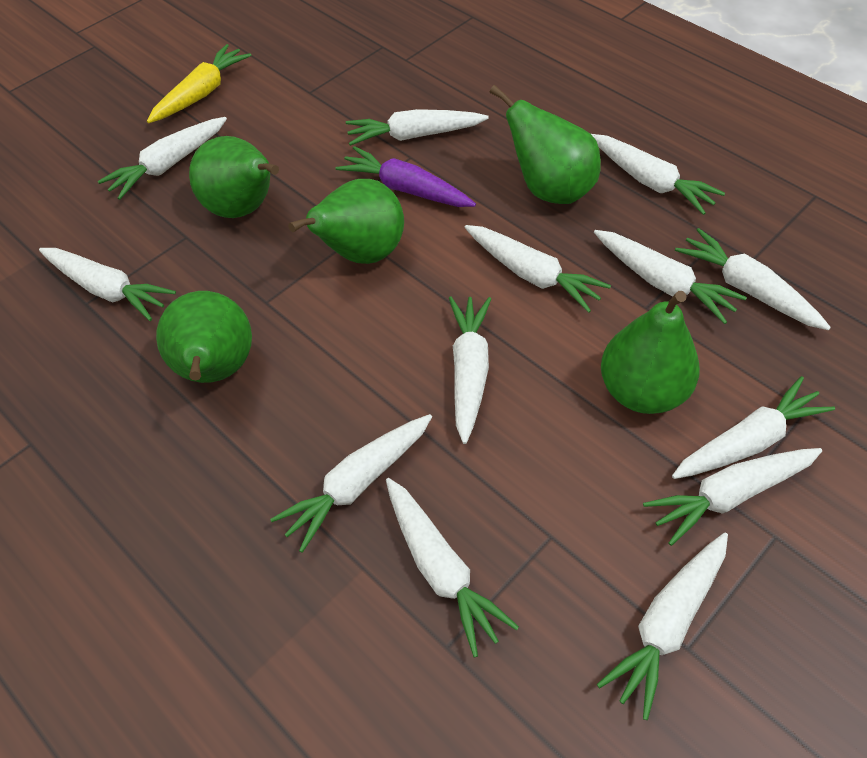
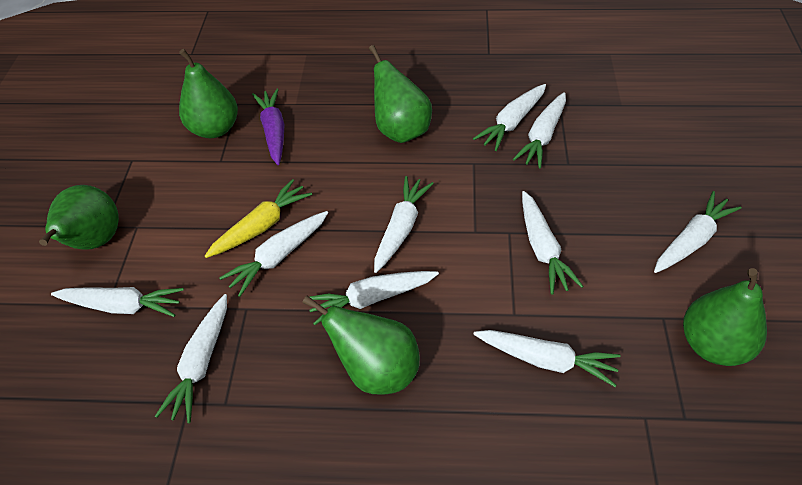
white carrot: [39,248,176,321] [98,117,227,200] [270,414,432,553] [346,109,489,146] [386,478,519,657] [449,296,491,444] [465,225,611,313] [591,134,725,215] [594,230,747,324] [597,532,728,720] [643,448,822,546] [672,376,835,479] [675,228,831,330] = 13 -> [51,287,184,317] [155,294,227,423] [219,211,328,297] [309,271,439,325] [374,176,434,273] [473,84,546,151] [473,330,621,387] [513,92,566,169] [522,191,584,294] [654,191,742,273] = 10

